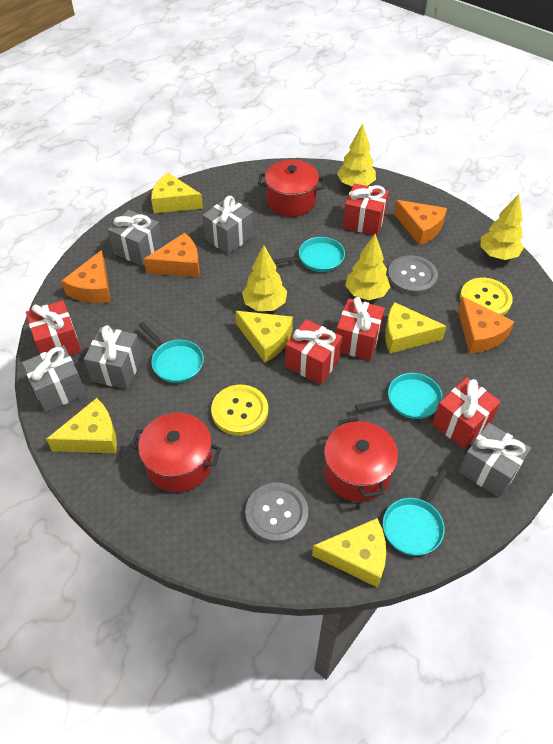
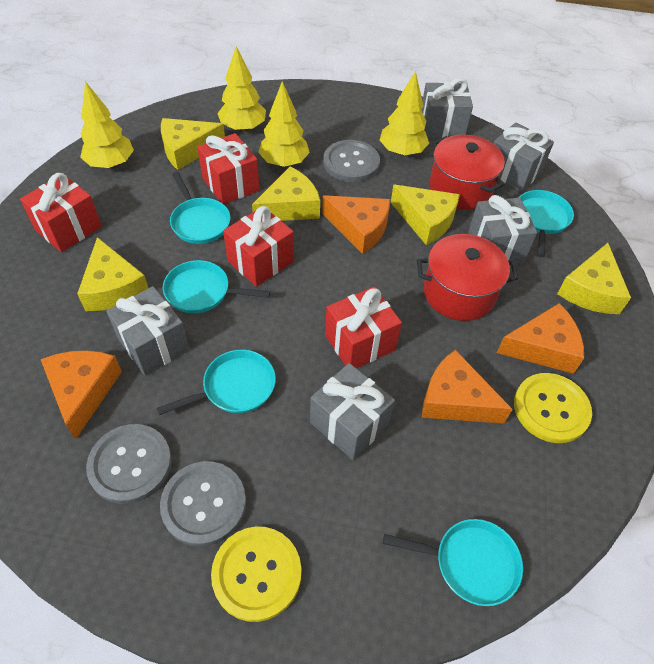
grey button: [245,483,308,544] [388,255,438,295] = 2 -> [86,424,172,504] [160,461,246,547] [323,140,380,182] = 3
red gift: [26,301,81,356] [285,319,342,385] [336,297,385,360] [343,183,389,236] [432,377,501,449] = 5 -> [20,173,102,252] [197,133,260,204] [223,206,294,287] [325,287,402,368] = 4
red pot: [130,413,221,492] [258,160,325,217] [324,417,398,502] = 3 -> [417,234,519,321] [429,135,505,210] = 2
turquoise pan: [139,322,204,383] [273,237,345,272] [355,373,443,419] [383,469,447,556] = 4 -> [157,350,276,415] [163,260,270,314] [170,172,230,244] [383,519,523,606] [519,190,574,257] = 5

